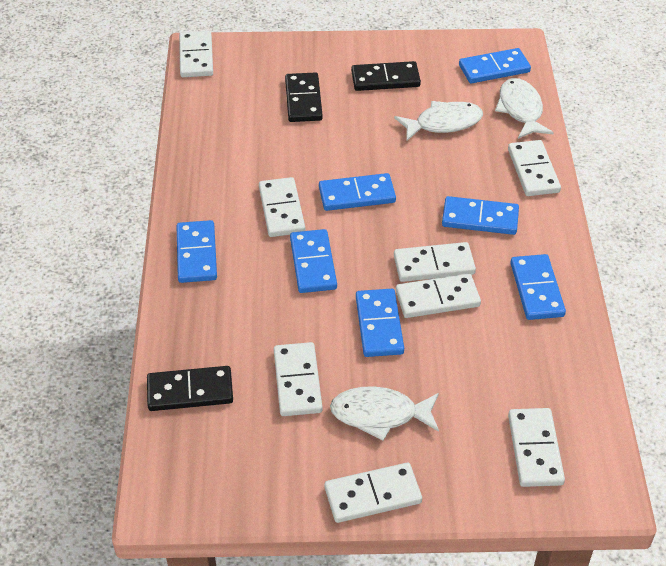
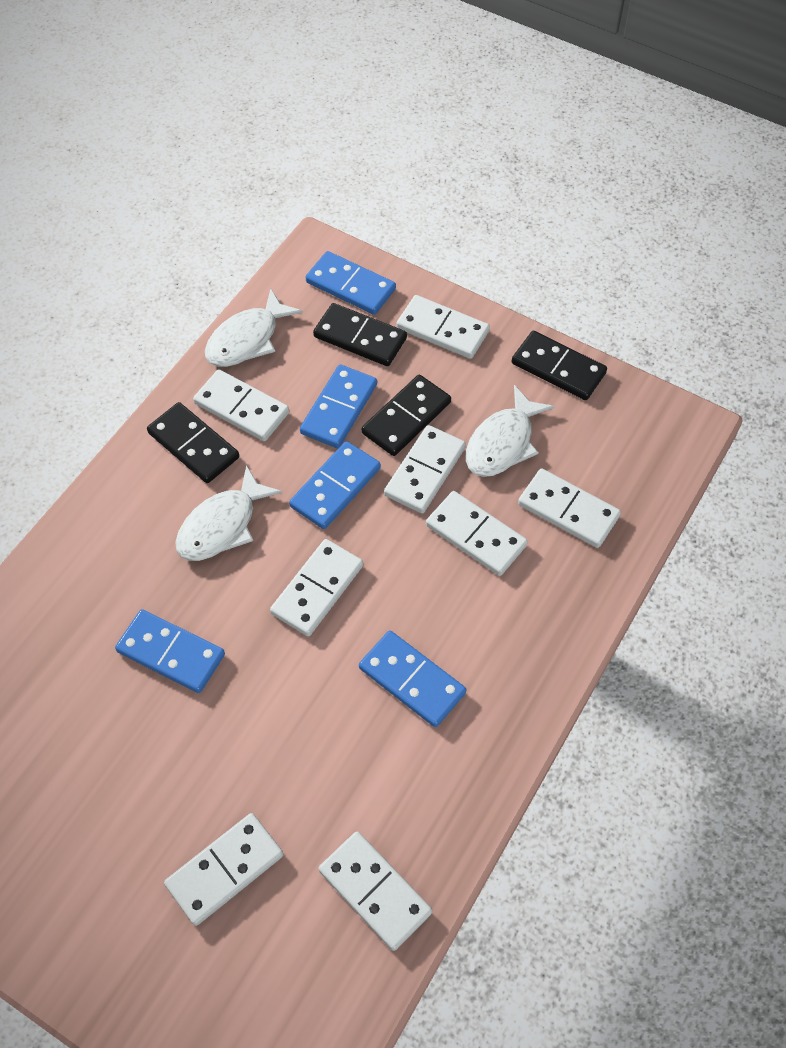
black domino: [147,366,233,411] [285,72,323,122] [351,61,421,91] = 3 -> [147,402,239,483] [313,303,407,366] [362,375,451,456] [512,331,607,400] = 4
blue domino: [177,220,217,283] [290,229,337,293] [319,173,396,211] [356,289,404,357] [442,196,519,235] [459,48,531,83] [510,254,566,320] = 7 -> [115,609,225,693] [289,441,381,529] [300,365,377,448] [306,251,396,315] [359,631,466,727] = 5

